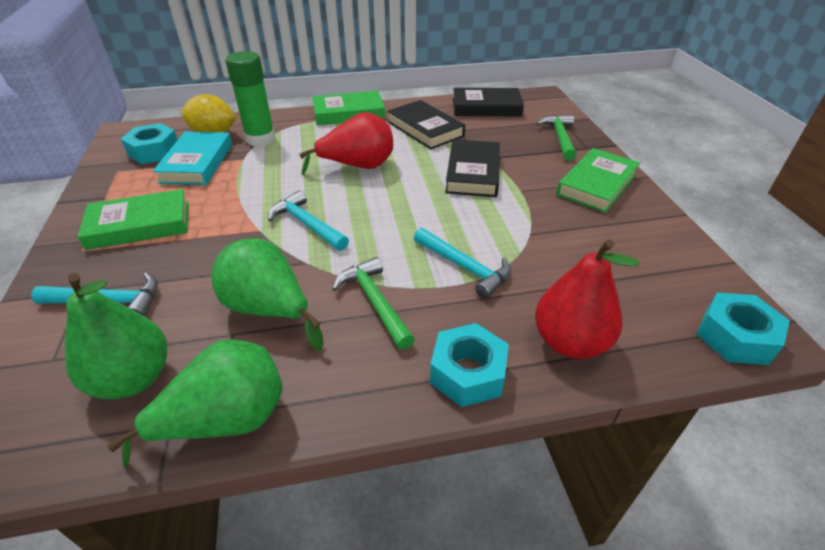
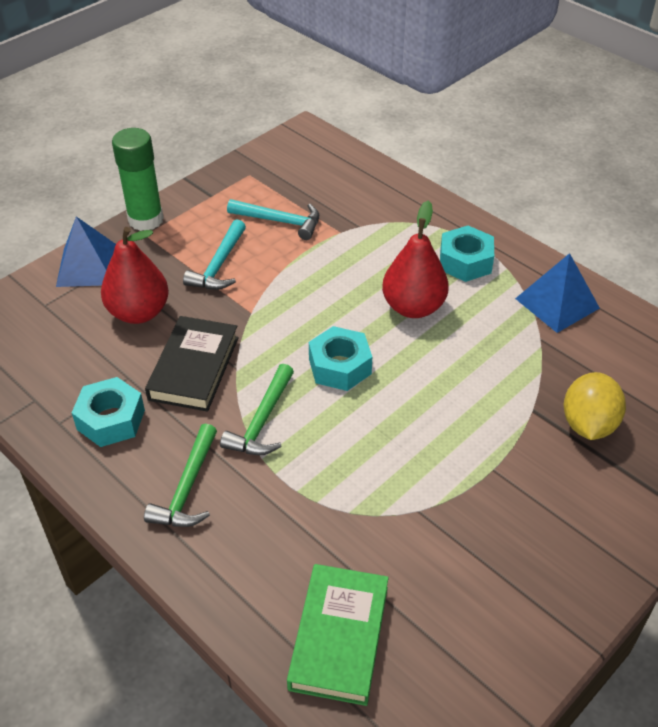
black book: [387,100,465,149] [445,139,500,197] [453,88,524,117] = 3 -> [145,316,239,412] = 1
blue pyramid: none = 0 -> [56,217,116,287] [515,253,600,333] = 2
green book: [77,189,189,250] [312,91,385,125] [556,148,640,213] = 3 -> [287,564,389,706] = 1
green pear: [65,273,167,399] [107,340,283,468] [212,238,323,350] = 3 -> none = 0
turquoise book: [153,132,232,185] = 1 -> none = 0
turquoise hammer: [31,272,158,317] [268,190,349,251] [414,228,511,299] = 3 -> [183,219,246,290] [227,199,319,240] = 2

